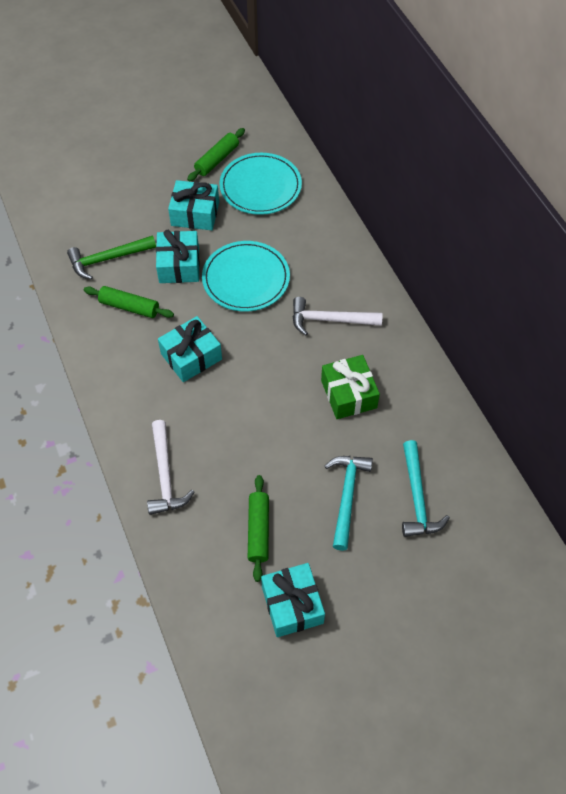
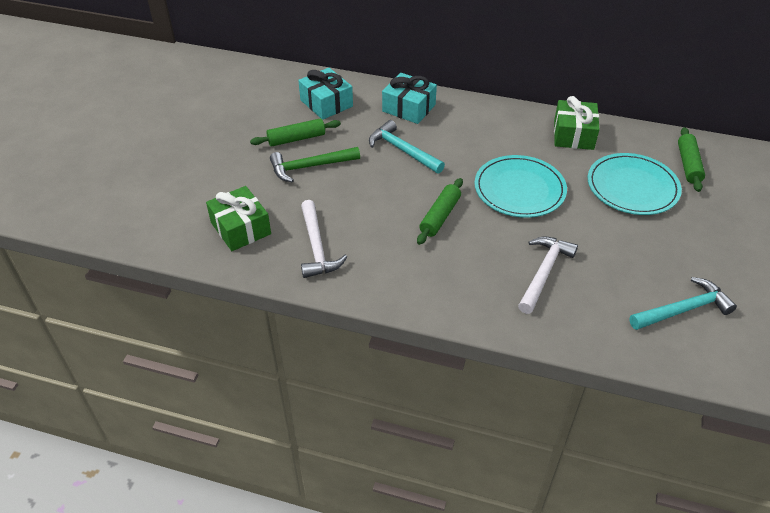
green gift: [321,355,380,419] = 1 -> [206,186,271,251] [554,96,600,150] = 2
turquoise gift: [156,230,200,283] [158,316,222,382] [168,180,219,230] [261,563,325,637] = 4 -> [298,68,353,120] [382,73,437,124] = 2

